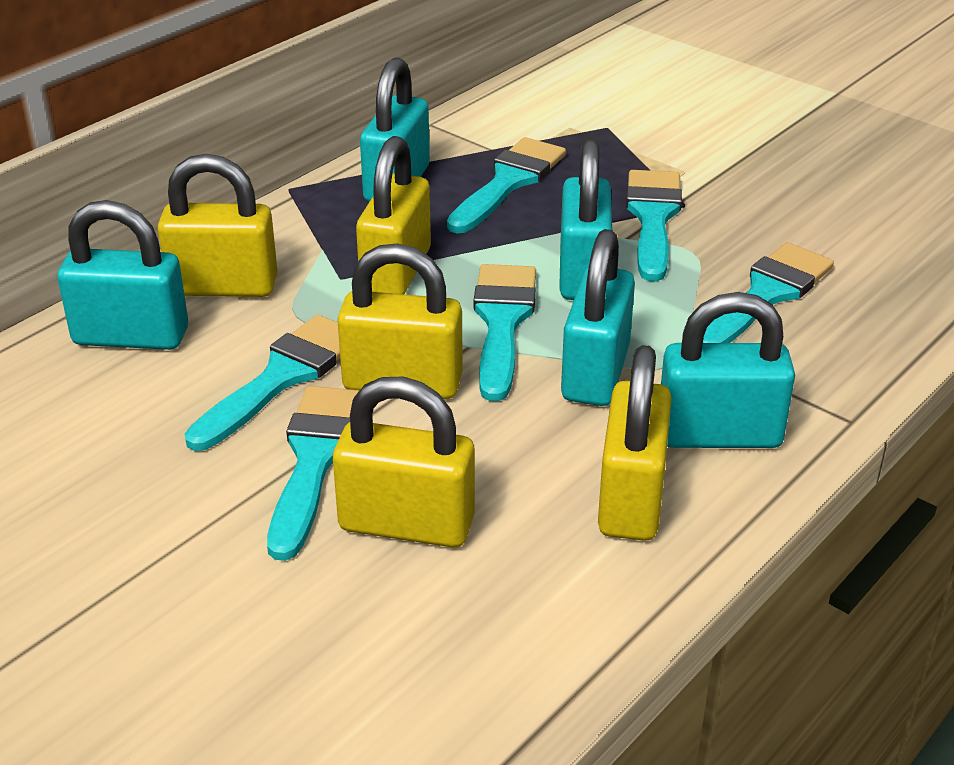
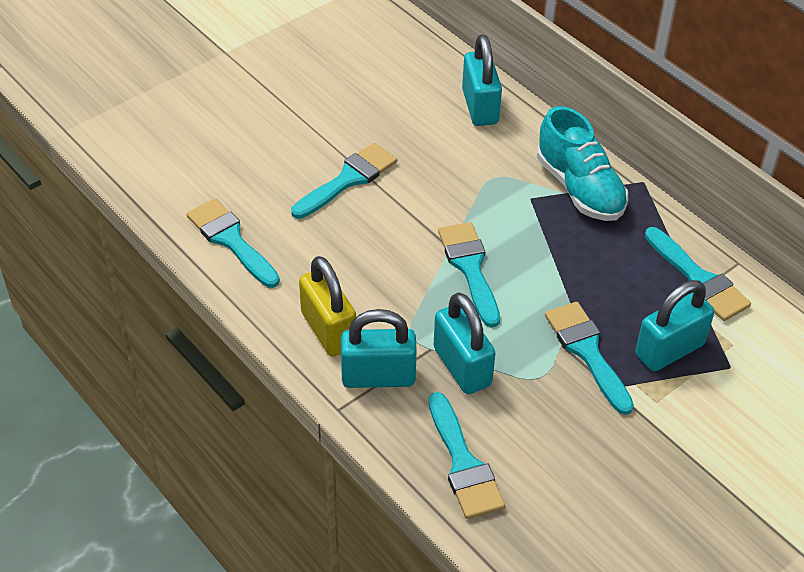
turquoise padlock: [57,200,188,350] [360,57,430,202] [559,139,612,300] [561,229,635,406] [661,292,795,448] = 5 -> [341,309,417,388] [434,292,496,394] [462,34,502,126] [635,280,714,371] = 4
turquoise shoe: none = 0 -> [537,106,628,221] = 1
yellow padlock: [158,154,278,297] [333,377,475,548] [337,243,463,399] [356,136,431,294] [598,345,672,541] = 5 -> [299,256,356,357] = 1

